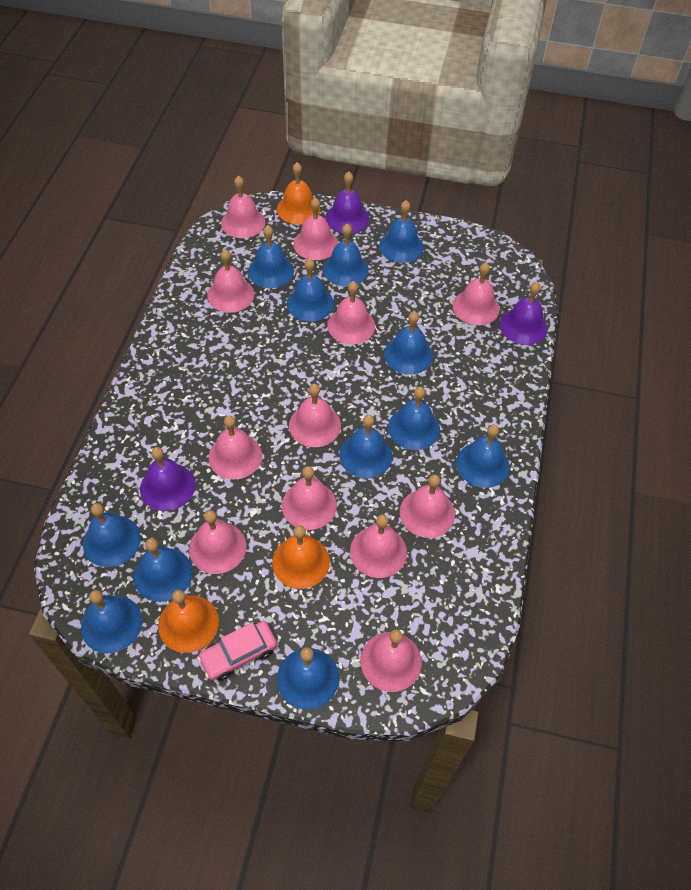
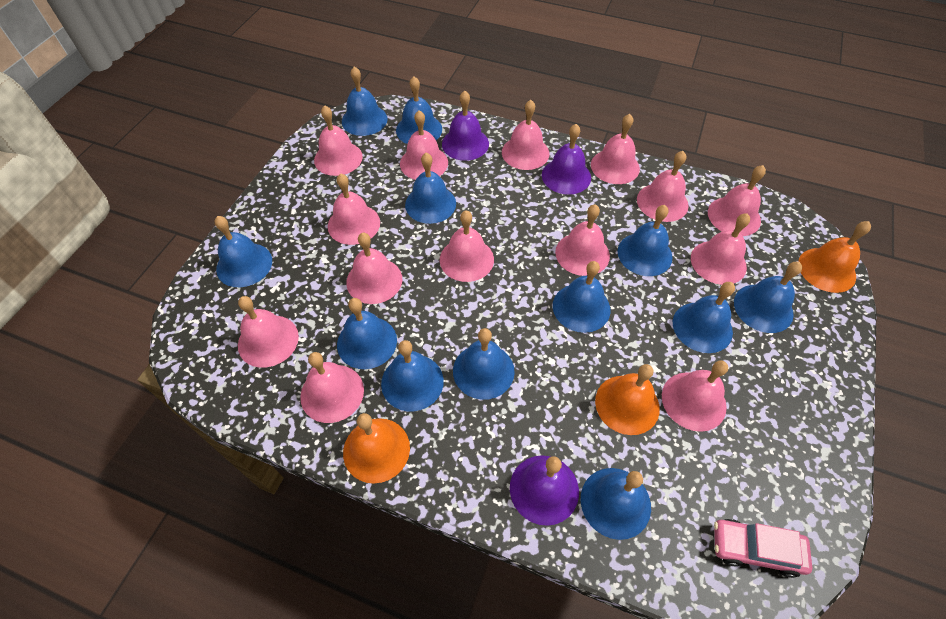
pink bell: [189,510,246,574] [207,249,254,313] [209,416,262,480] [221,176,265,238] [282,466,337,530] [289,384,341,447] [293,198,338,260] [327,281,375,344] [350,515,407,578] [361,629,422,692] [400,474,455,538] [453,263,500,325] = 12 -> [238,296,299,368] [300,352,364,423] [314,105,363,176] [328,174,380,245] [346,233,402,304] [400,110,448,180] [440,210,494,282] [502,100,549,170] [555,204,610,276] [591,114,640,184] [637,151,689,222] [662,361,728,432] [691,213,750,285] [708,165,766,236] = 14

